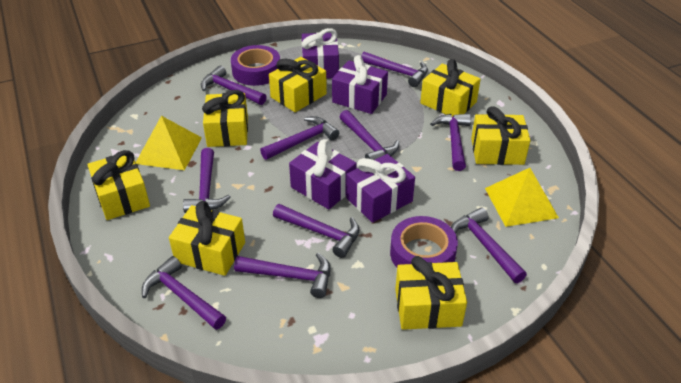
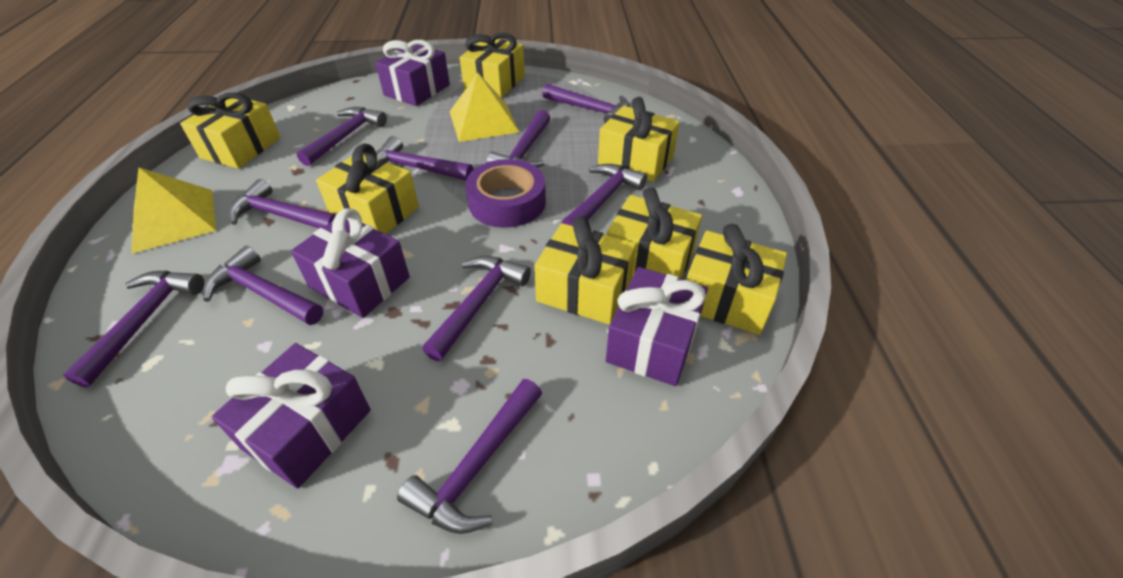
purple tape: [231,45,280,86] [390,216,458,267] = 2 -> [465,159,546,228] = 1

